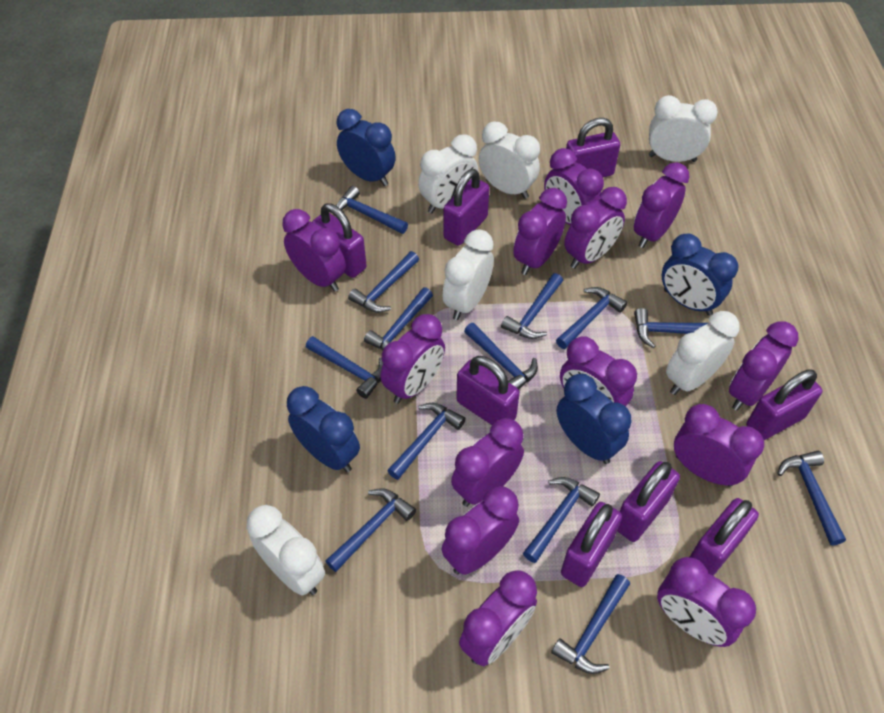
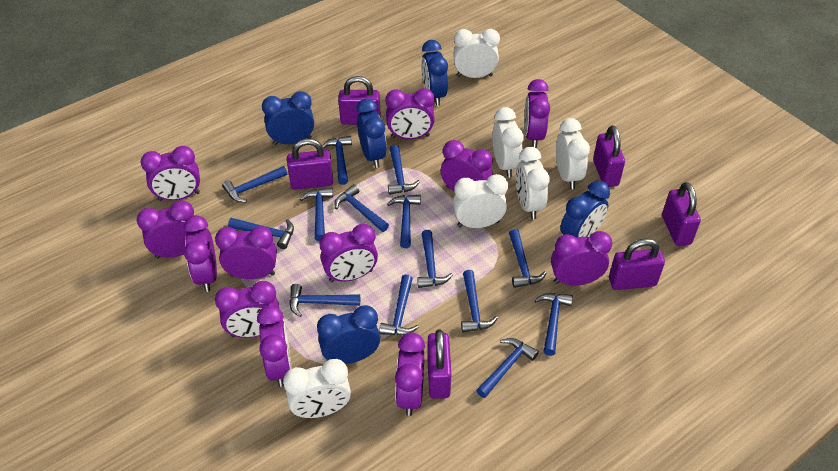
blue clock: [287,386,360,472] [336,109,396,186] [557,374,632,464] [662,234,738,316] = 4 -> [262,91,314,145] [317,305,380,364] [356,99,387,168] [421,40,448,106] [560,181,610,238] = 5
blue hammer: [306,336,383,399] [325,488,416,572] [336,186,408,234] [348,251,419,313] [364,287,433,350] [387,403,466,480] [464,323,538,389] [501,273,563,339] [523,477,600,563] [551,574,630,674] [556,287,627,349] [634,308,708,348] [778,451,846,545] = 13 -> [222,166,287,202] [228,218,294,249] [289,284,360,317] [300,187,333,241] [322,136,352,185] [335,184,389,232] [379,274,419,336] [387,195,421,248] [388,145,420,195] [417,230,453,288] [461,270,498,333] [476,338,539,398] [509,229,546,288] [535,293,573,356] = 14
purple clock: [282,209,346,292] [381,314,445,404] [441,486,519,574] [451,418,524,507] [459,570,537,666] [513,188,567,275] [544,148,604,225] [560,336,637,406] [564,187,627,269] [634,162,690,248] [657,557,756,647] [674,404,764,487] [729,321,799,411] = 13 -> [137,200,194,258] [141,146,200,201] [184,215,217,292] [215,226,277,279] [215,281,279,338] [257,305,292,387] [319,224,378,282] [385,88,435,139] [395,332,425,416] [441,140,493,191] [524,79,550,148] [551,231,612,286] = 12
purple padlock: [312,203,367,278] [443,169,489,246] [456,356,520,425] [561,502,622,587] [566,118,620,177] [617,461,680,542] [690,498,759,576] [746,369,823,440] = 8 -> [287,138,333,190] [338,76,381,125] [427,330,451,399] [593,125,625,187] [609,238,665,290] [662,182,701,246] = 6

